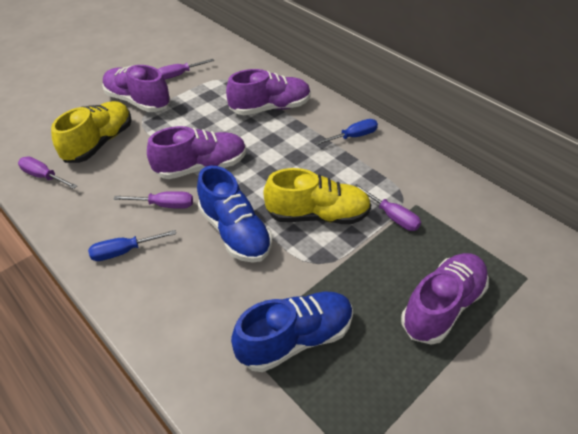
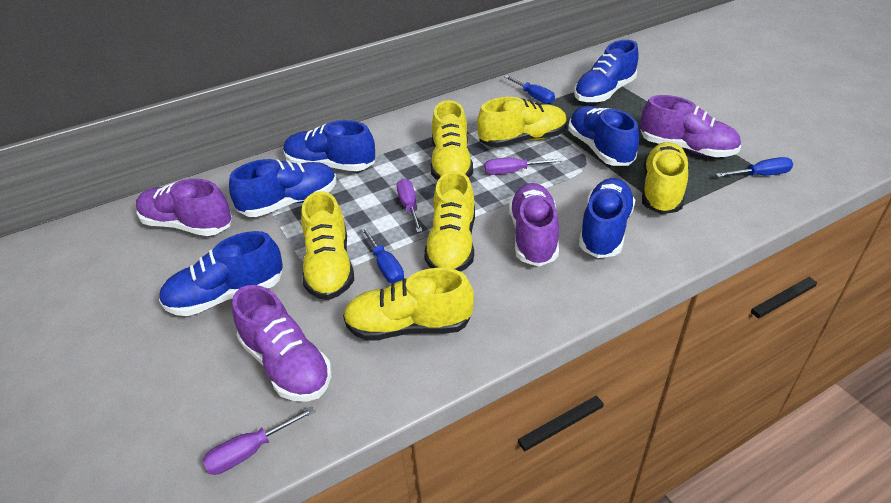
blue screwdriver: [88,230,176,261] [315,119,378,145] = 2 -> [361,227,404,283] [504,76,555,104] [716,157,793,177] = 3
blue shoe: [197,166,272,263] [231,291,353,372] = 2 -> [159,231,283,316] [229,159,337,217] [284,120,375,171] [568,106,639,166] [574,40,638,103] [579,178,635,258] = 6
purple screwdriver: [18,156,77,189] [113,191,193,209] [158,59,214,79] [354,184,421,231] = 4 -> [202,406,315,475] [397,179,422,233] [485,158,561,175] = 3
yellow shoe: [51,101,132,163] [264,168,371,224] = 2 -> [301,191,354,300] [343,268,474,341] [424,171,475,272] [431,100,473,180] [477,97,567,148] [642,142,689,214] = 6

